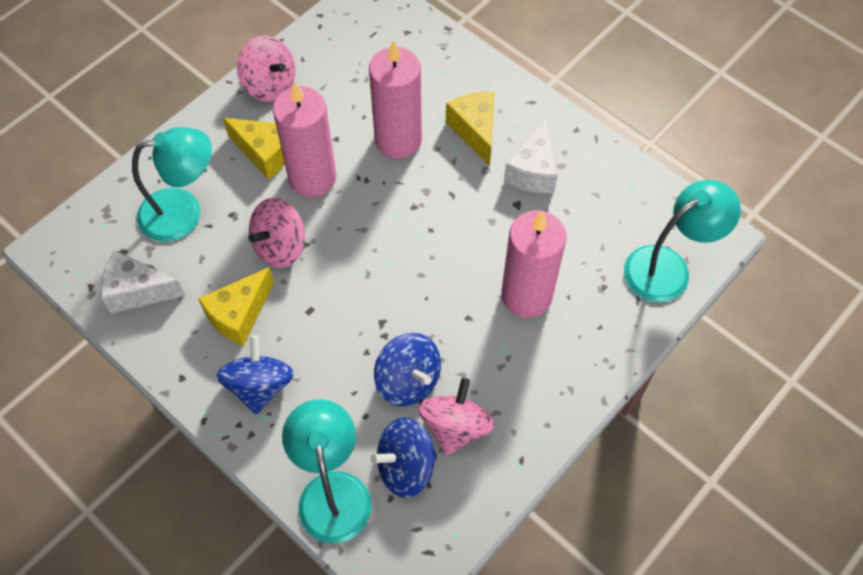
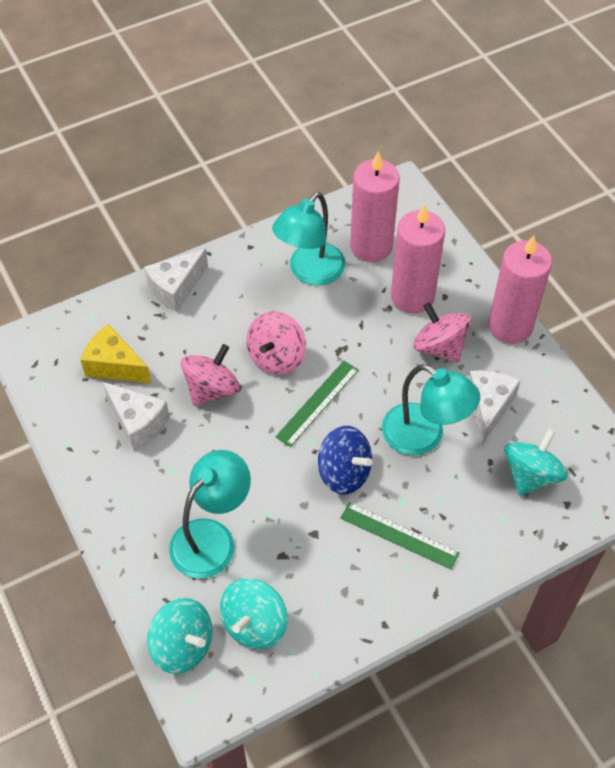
blue spinning top: [217,335,294,415] [371,417,437,498] [374,333,441,406] = 3 -> [318,426,372,495] = 1
green ruler: none = 0 -> [275,361,359,447] [340,502,460,570] = 2
turquoise spinning top: none = 0 -> [147,598,212,674] [220,579,287,649] [504,429,568,496] = 3
white cheese: [101,250,185,314] [504,118,557,194] = 2 -> [103,382,170,450] [144,249,208,312] [469,370,521,445] = 3
yellow cheese: [198,267,274,346] [223,118,285,180] [446,91,494,166] = 3 -> [81,324,151,383] = 1

